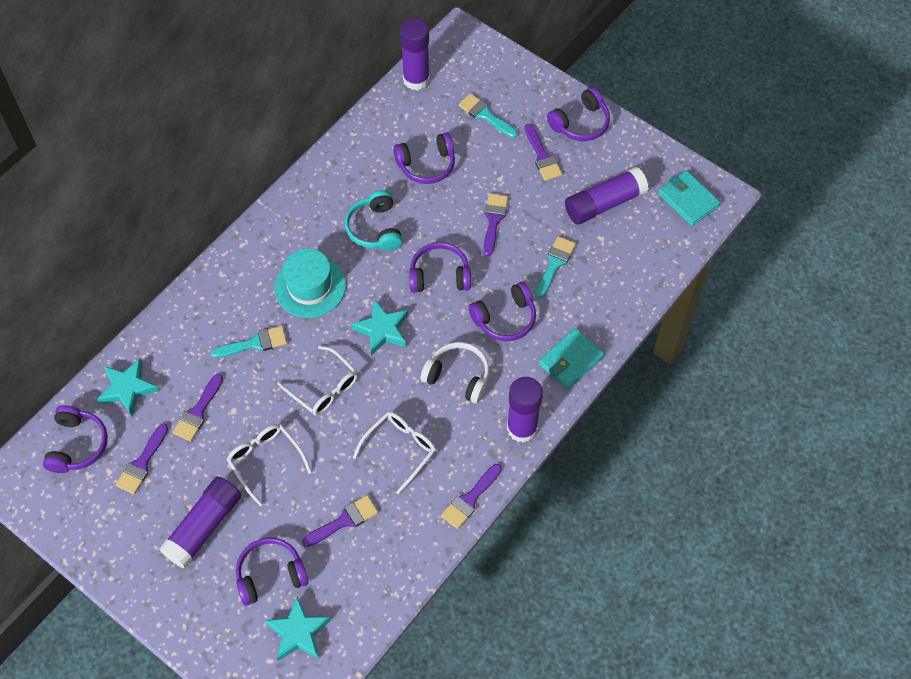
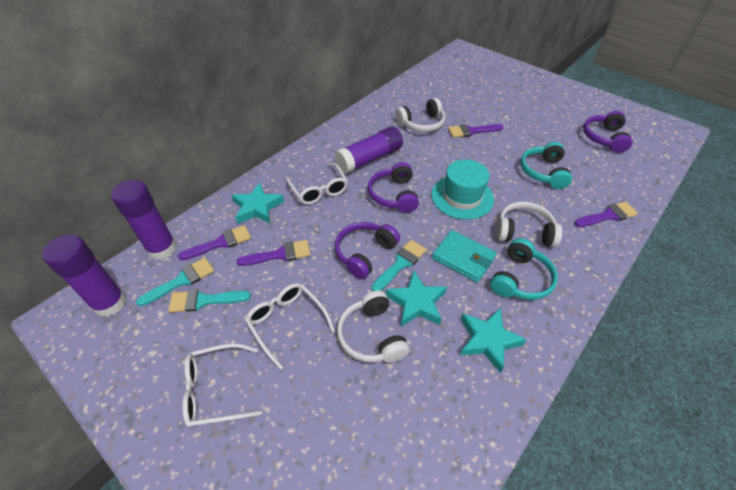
purple brush: [116,423,168,494] [172,373,223,442] [302,495,378,547] [441,464,502,529] [483,193,508,256] [524,124,562,181] = 6 -> [178,225,251,260] [236,240,311,266] [448,124,503,138] [574,201,638,227] = 4
purple glue stick: [159,476,241,569] [400,18,430,90] [507,377,543,443] [565,167,649,225] = 4 -> [42,234,127,317] [111,180,177,260] [335,126,403,174] = 3
purple headphones: [43,405,108,473] [236,537,309,606] [393,132,455,184] [409,242,471,293] [469,282,536,341] [547,87,610,141] = 6 -> [335,222,400,279] [368,162,419,213] [583,111,632,153] = 3
turquoise headphones: [345,190,403,251] = 1 -> [490,238,558,300] [521,142,572,189] = 2
turquoise wallet: [539,328,605,389] [658,170,720,226] = 2 -> [432,230,497,282] = 1
white headphones: [421,342,489,404] = 1 -> [337,290,410,363] [396,98,445,132] [497,202,562,247] = 3

